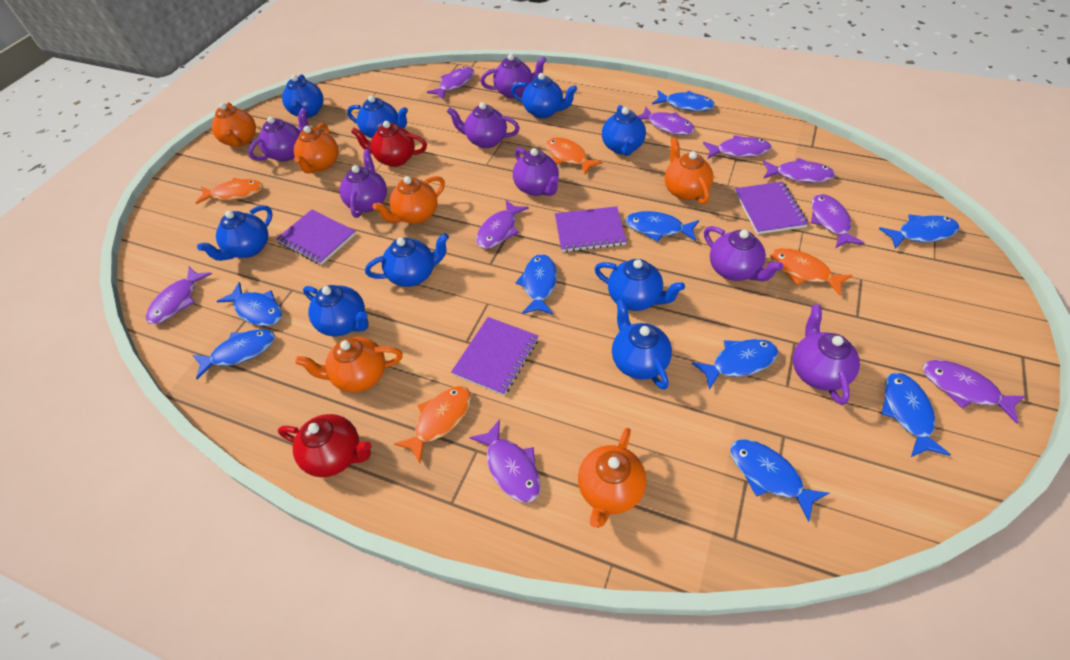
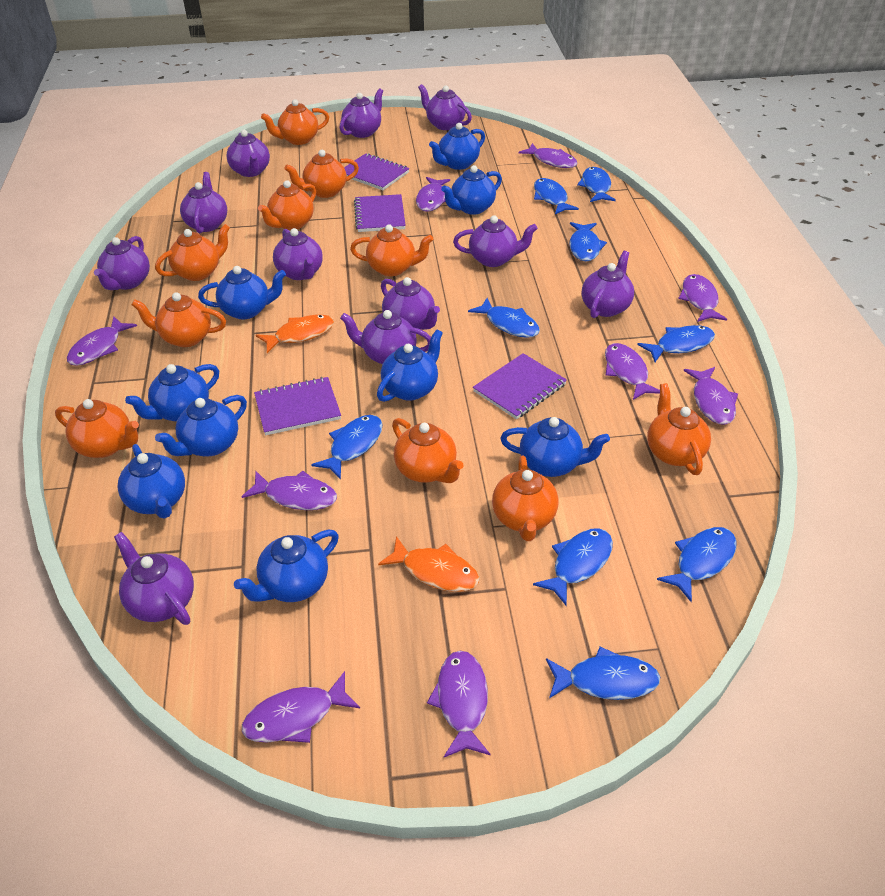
orange fish: [196,178,263,204] [394,386,471,463] [546,137,603,174] [770,248,852,296] = 4 -> [256,314,334,353] [378,536,480,592] = 2
orange teapot: [211,102,256,147] [293,123,339,173] [295,337,403,393] [373,176,445,224] [578,428,647,528] [665,137,714,204] = 6 -> [55,399,139,458] [131,292,226,347] [155,224,230,281] [258,180,316,230] [261,99,329,145] [284,150,359,198] [350,224,434,276] [392,418,464,483] [492,456,558,541] [647,383,711,475] = 10
purple teapot: [248,108,308,162] [339,149,387,218] [447,102,520,148] [481,54,546,98] [513,147,559,196] [704,226,783,281] [793,304,860,405] = 7 -> [94,236,150,290] [114,532,194,625] [180,172,227,233] [226,130,270,177] [273,228,323,280] [339,88,383,138] [340,310,431,364] [381,277,440,330] [418,84,472,130] [453,215,538,267] [582,251,634,318] = 11
red teapot: [278,414,372,477] [351,121,427,167] = 2 -> none = 0

